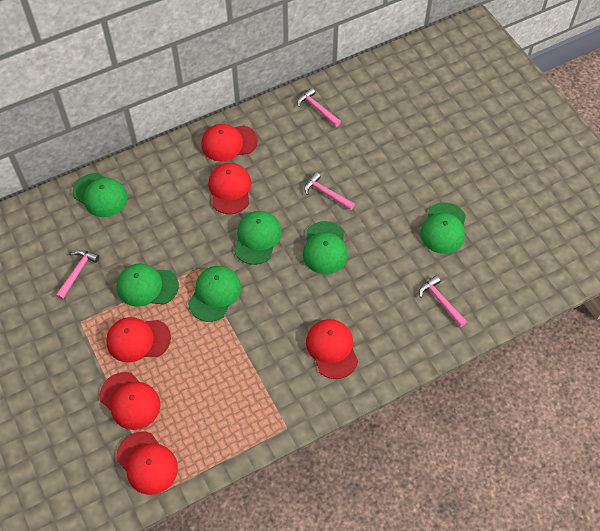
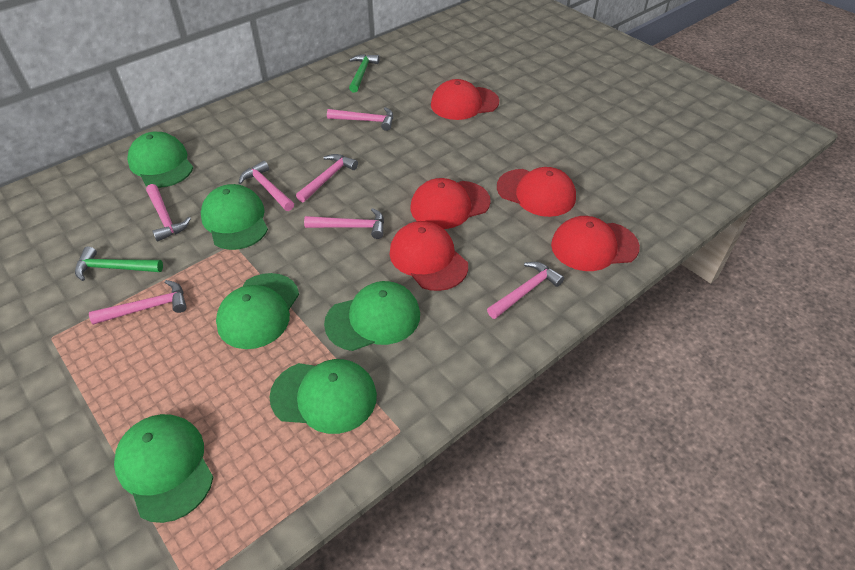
green hammer: none = 0 -> [75,247,163,281] [349,54,380,93] = 2
pink hammer: [56,250,99,300] [298,88,341,127] [304,172,355,210] [419,276,467,327] = 4 -> [89,280,187,325] [146,184,191,242] [239,161,294,211] [296,154,358,202] [304,208,384,239] [327,107,393,131] [487,262,564,319] = 7
red cap: [100,372,161,430] [106,317,171,362] [116,431,178,495] [201,124,258,162] [208,163,251,214] [306,319,358,379] = 6 -> [389,221,468,291] [411,178,491,229] [431,79,499,120] [497,167,576,217] [551,216,640,271] = 5

